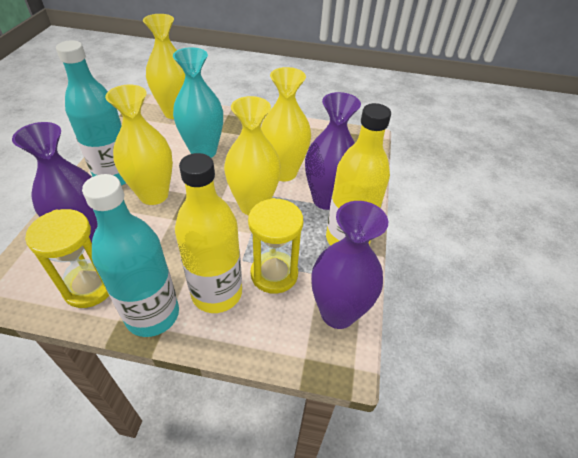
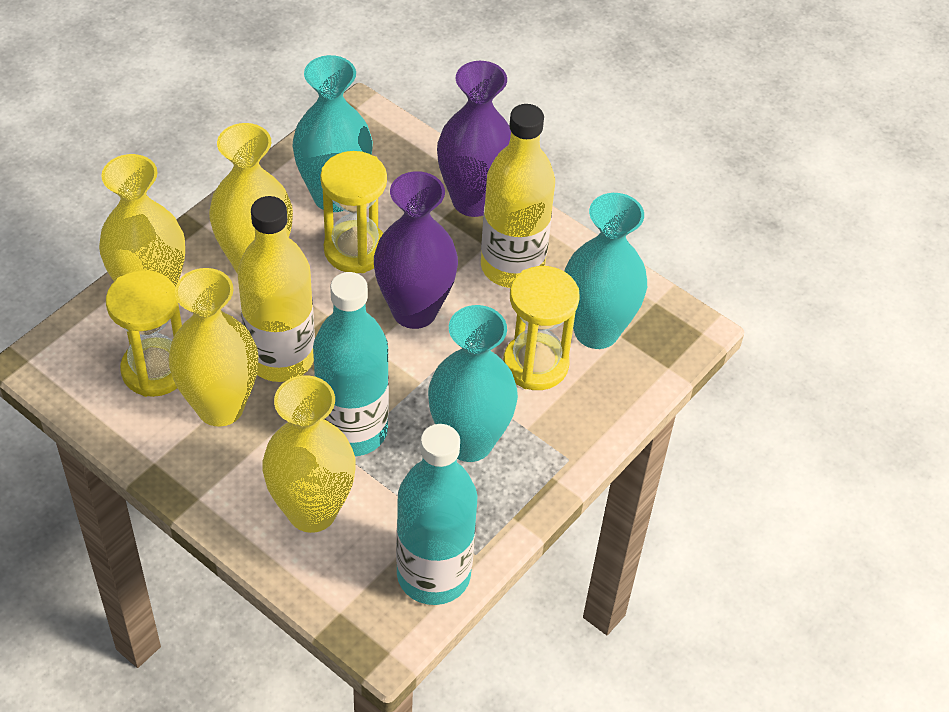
purple vase: [12,122,98,242] [305,92,361,210] [312,201,388,329] = 3 -> [374,171,458,329] [437,61,511,217] = 2
turquoise vase: [173,47,223,158] = 1 -> [292,55,373,212] [428,305,518,462] [564,193,647,349] = 3
yellow hourglass: [25,209,109,308] [248,198,303,294] = 2 -> [106,270,182,397] [320,151,387,273] [503,266,580,390] = 3

